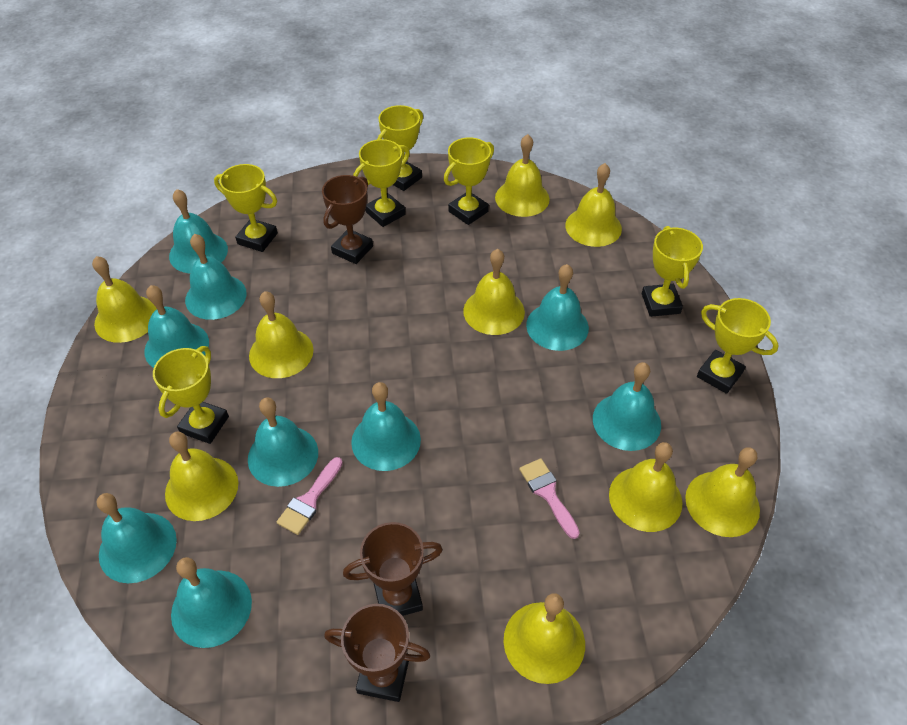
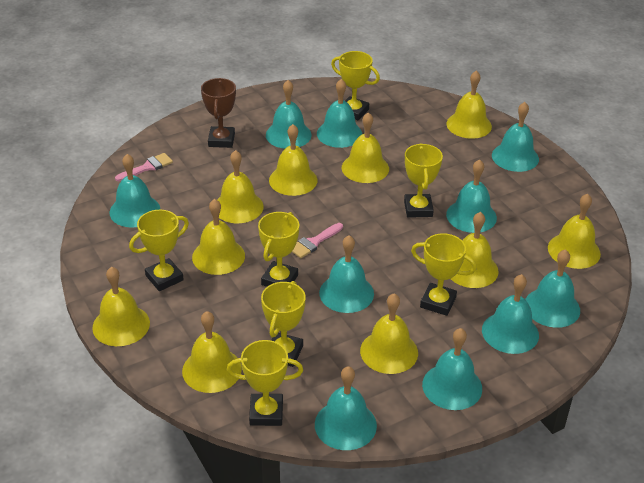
brown trophy: [322,175,373,264] [324,604,430,702] [343,522,443,616] = 3 -> [201,78,236,148] = 1
turquoise bell: [97,493,177,583] [144,285,209,368] [169,189,228,274] [171,557,252,648] [185,234,247,320] [248,397,318,487] [351,382,421,471] [526,264,589,351] [593,362,661,451] = 9 -> [110,154,160,228] [266,80,312,149] [315,366,377,450] [317,79,362,148] [319,235,374,313] [422,328,482,410] [446,159,497,233] [482,274,539,354] [492,102,539,172] [525,249,580,328] = 10
yellow bell: [92,256,157,343] [165,432,238,521] [249,291,313,378] [463,249,525,335] [495,134,550,217] [504,593,585,684] [565,163,622,247] [609,442,682,532] [685,447,760,537] = 9 -> [92,267,150,346] [182,311,242,393] [192,199,245,275] [217,150,264,223] [269,124,317,196] [342,112,389,183] [360,293,418,374] [447,71,492,139] [451,212,499,288] [548,194,601,269] = 10

